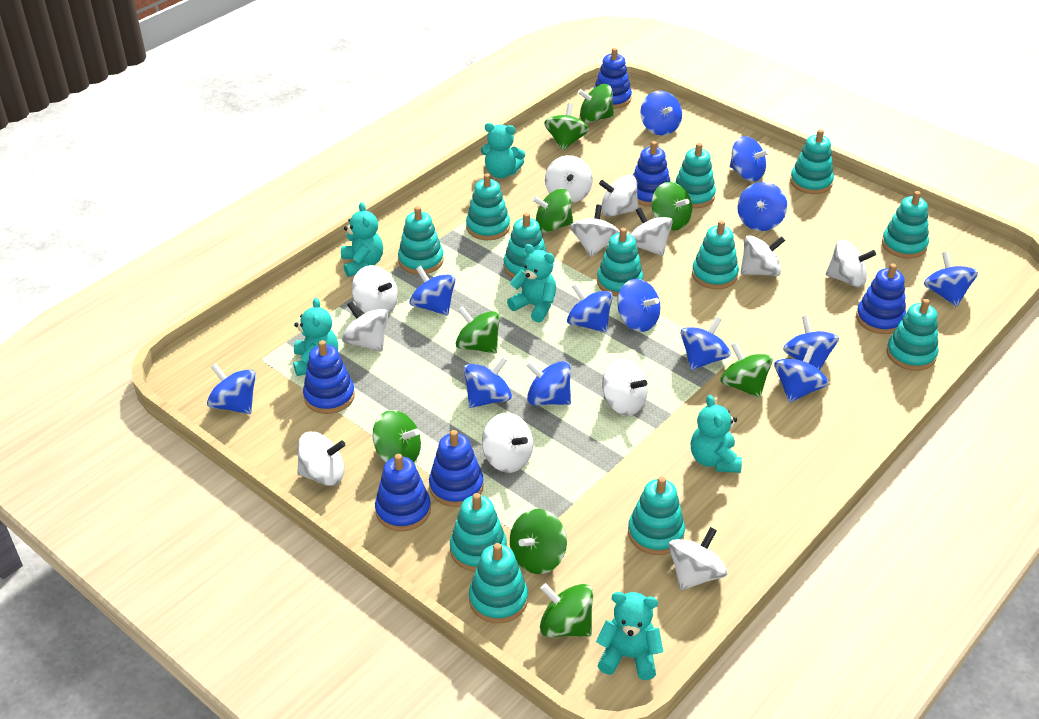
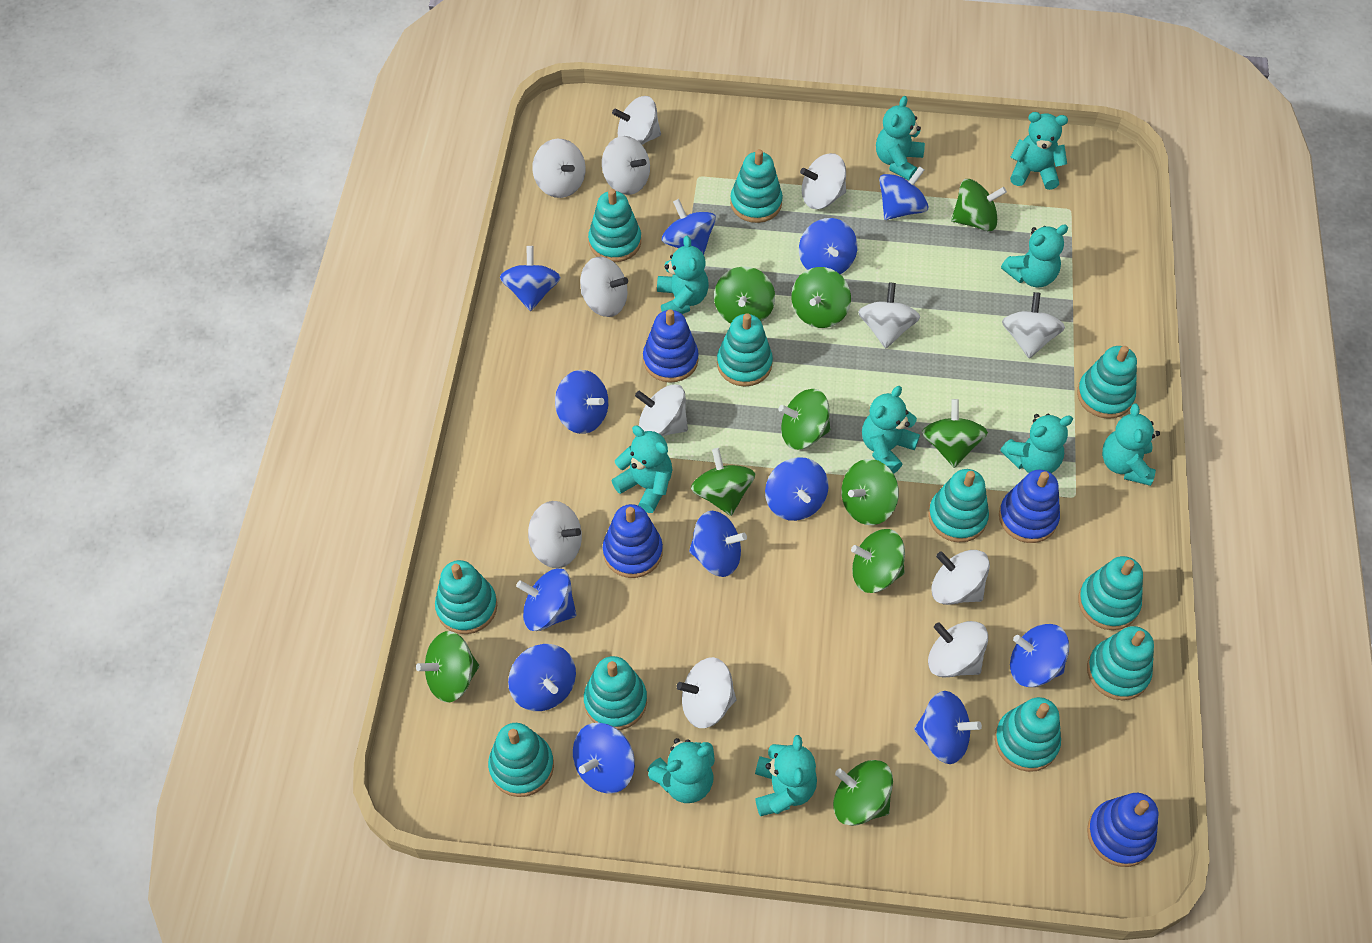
blue spinning top: [207,363,256,414] [410,266,456,316] [464,357,512,408] [526,361,571,406] [567,283,613,333] [617,279,660,332] [640,91,682,136] [680,317,731,370] [730,136,769,182] [737,182,787,231] [774,345,828,403] [783,316,839,370] [924,252,978,307] = 13 -> [500,246,561,311] [508,644,576,711] [516,568,577,631] [555,370,608,434] [573,723,635,794] [662,199,716,255] [689,511,747,577] [765,457,829,521] [799,218,858,274] [879,166,929,220] [914,691,982,764] [1010,624,1069,687] = 12
blue stacking toy: [303,340,355,414] [375,454,431,531] [429,430,484,507] [594,48,632,109] [633,141,670,207] [856,264,906,334] = 6 -> [603,504,663,578] [643,309,699,383] [999,470,1060,543] [1087,793,1158,867] = 4
green spinning top: [372,410,421,463] [456,306,500,354] [510,509,567,574] [532,189,573,233] [540,583,593,637] [544,103,589,151] [578,84,614,123] [651,182,692,231] [720,342,773,398] = 9 -> [416,631,479,702] [691,448,755,516] [714,267,775,323] [779,389,831,450] [791,267,851,328] [833,760,893,826] [842,459,899,525] [851,529,905,593] [922,399,988,468] [951,179,1007,231] = 10
turquoise stacking toy: [398,206,444,274] [450,493,507,572] [466,174,510,240] [469,543,528,623] [504,213,547,278] [597,228,643,297] [628,477,685,555] [675,143,716,208] [692,220,739,289] [790,129,834,194] [882,191,929,259] [886,299,938,371] = 12 -> [435,560,497,634] [488,723,554,797] [584,656,647,730] [588,189,641,262] [717,313,773,387] [730,149,783,223] [928,469,989,543] [995,697,1061,772] [1077,346,1137,419] [1078,556,1143,630] [1087,626,1154,700] = 11
turquoise teddy bear: [293,298,338,376] [341,202,383,277] [481,123,525,178] [507,244,556,322] [596,592,663,680] [691,395,742,473] = 6 -> [611,426,673,513] [647,738,715,803] [657,236,709,314] [755,735,817,816] [862,386,920,474] [876,96,925,180] [1000,414,1073,473] [1001,224,1068,287] [1010,112,1068,190] [1102,404,1160,486] = 10

